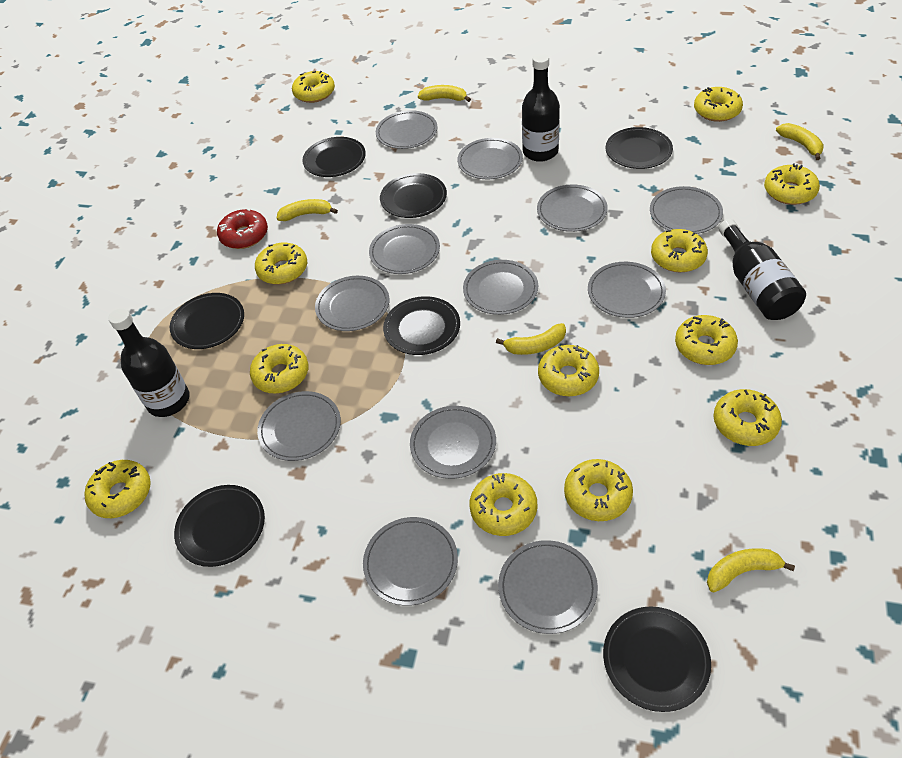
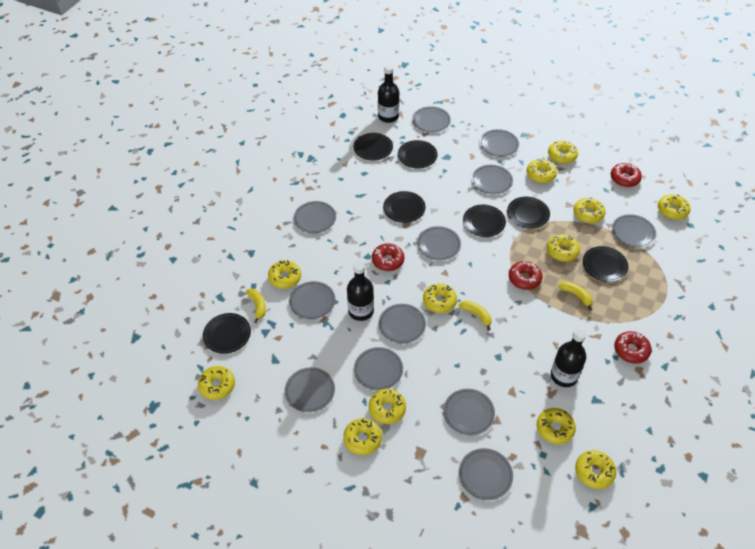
red donut: [217,208,268,249] = 1 -> [372,243,404,271] [509,261,542,290] [611,163,642,187] [614,331,651,364] = 4
yellow banana: [277,199,338,221] [418,85,471,102] [496,323,566,355] [707,548,795,593] [776,123,824,160] = 5 -> [246,288,266,323] [458,301,491,331] [558,281,592,311] = 3

